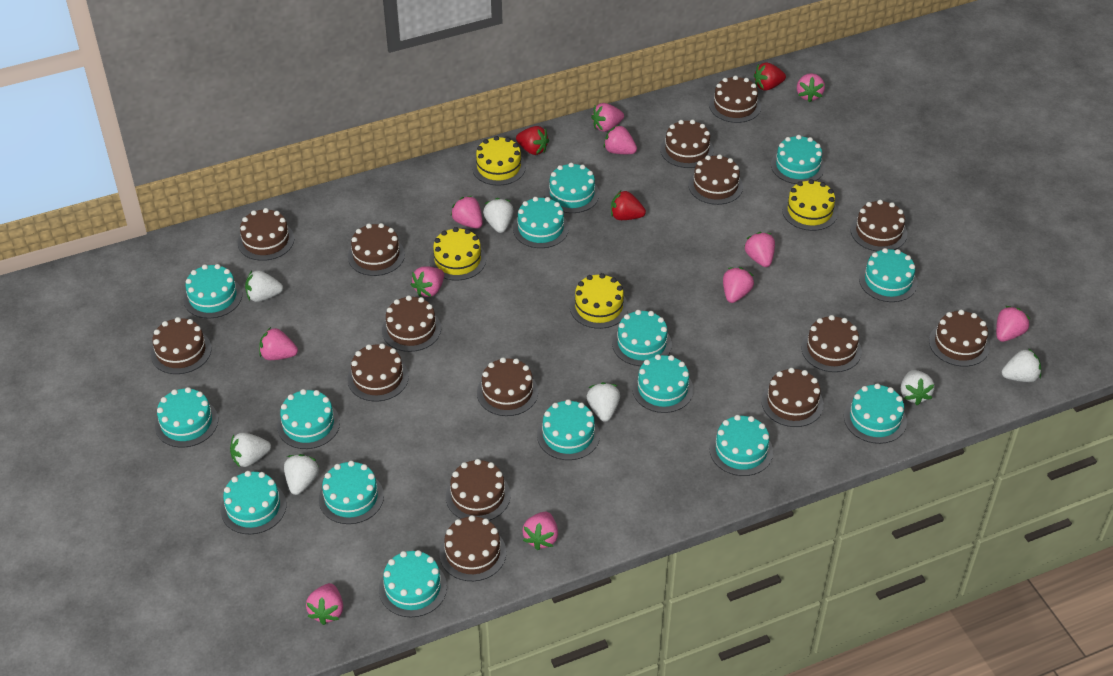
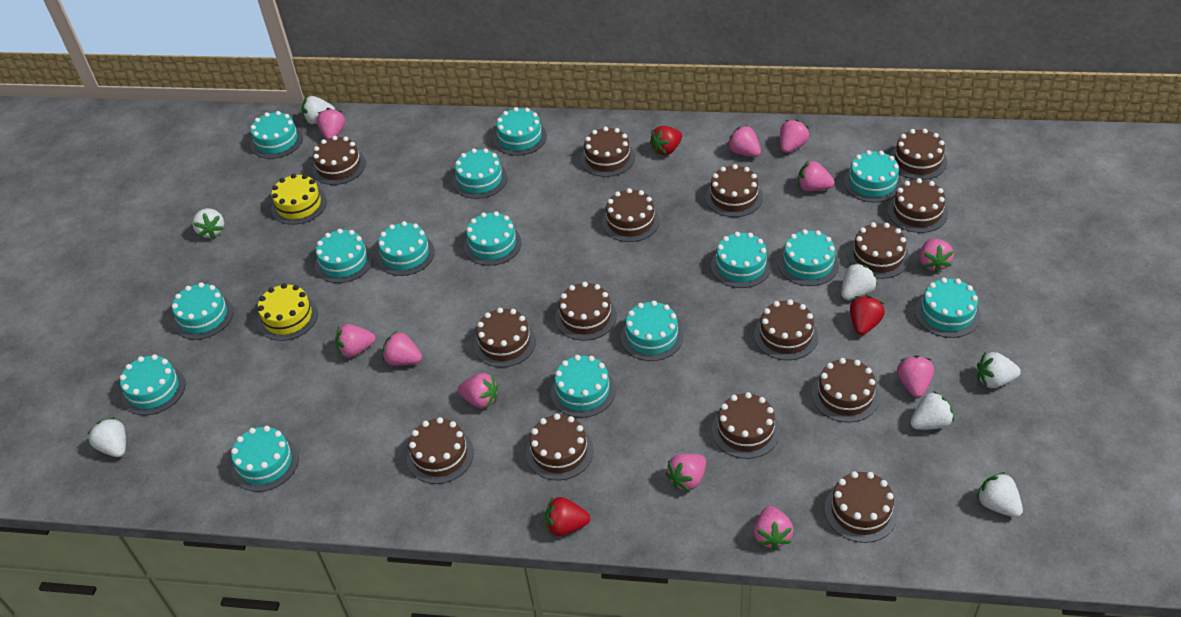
yellow cake: [429,227,486,281] [472,136,526,186] [570,273,628,329] [782,179,838,231] = 4 -> [258,283,318,341] [271,174,327,225] = 2

